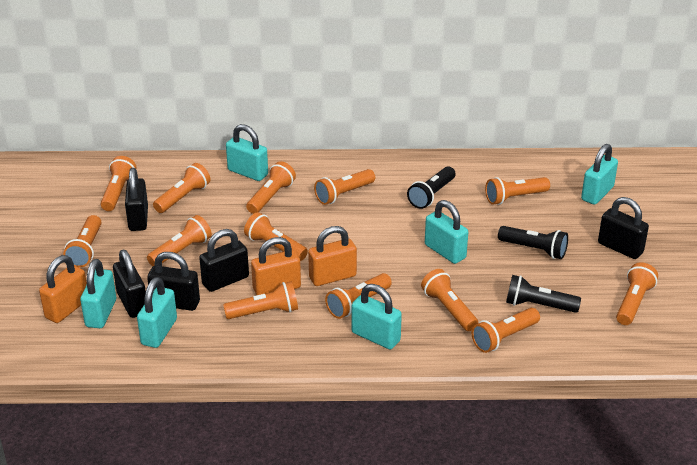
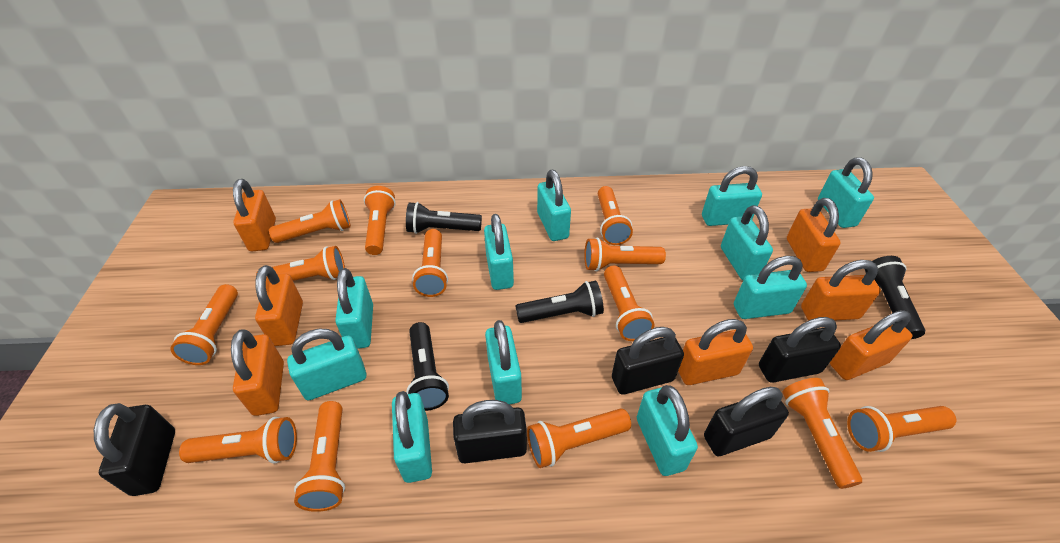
black flashlight: [407,166,456,209] [498,226,568,259] [506,275,581,313] = 3 -> [406,202,482,234] [406,322,449,411] [515,281,604,323] [865,256,925,339] = 4
orange padlock: [39,255,87,323] [251,237,301,295] [308,226,357,286] = 3 -> [231,329,284,416] [233,179,276,252] [255,265,303,346] [678,319,753,385] [787,198,841,272] [801,260,881,321] [830,310,912,380] = 7
turquoise padlock: [80,259,116,328] [137,277,177,348] [226,124,268,181] [352,284,402,349] [425,200,468,264] [581,144,618,205] = 6 -> [287,329,367,400] [335,268,373,349] [392,391,432,483] [484,214,514,290] [485,320,522,404] [537,170,571,241] [637,385,698,476] [702,166,762,226] [721,205,773,280] [734,256,807,319] [818,157,874,228] = 11

